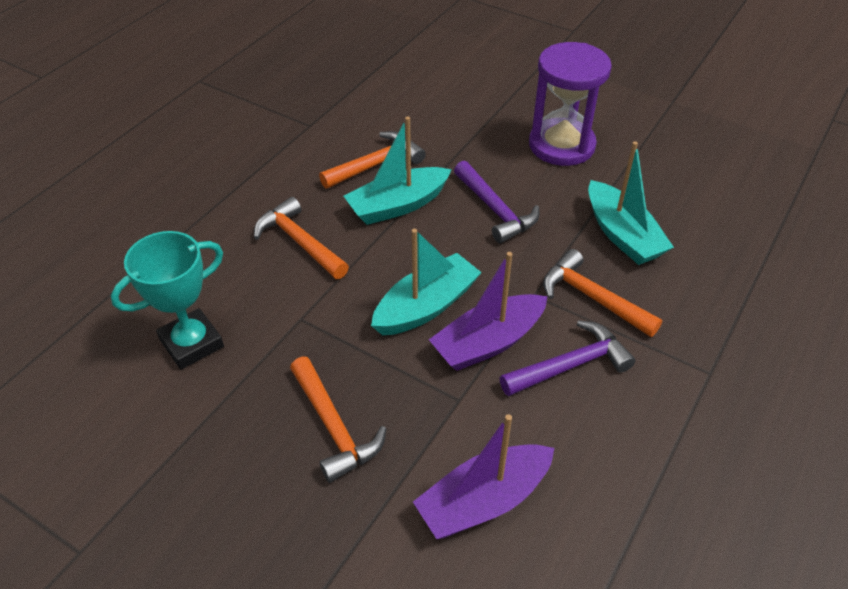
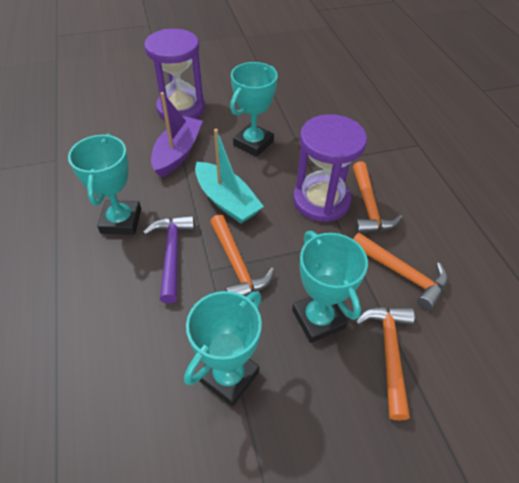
purple boat: [413,414,554,539] [429,252,548,371] = 2 -> [151,92,203,177] = 1
purple hammer: [454,161,539,243] [500,320,636,396] = 2 -> [143,215,195,303] = 1
purple hourglass: [529,42,612,166] = 1 -> [144,29,205,120] [293,114,367,222] = 2
turquoise boat: [344,117,452,225] [371,229,482,335] [588,141,674,265] = 3 -> [195,129,264,224] = 1
turquoise trophy: [111,231,224,369] = 1 -> [68,134,141,235] [184,291,262,406] [230,62,278,157] [292,231,368,343] = 4

